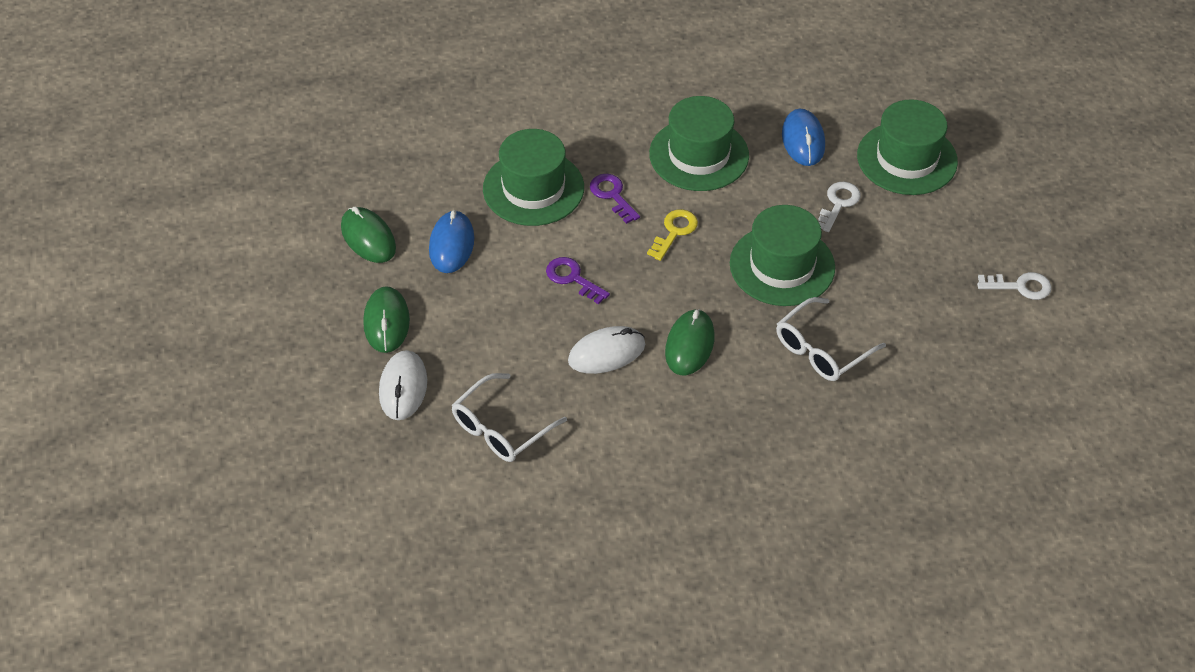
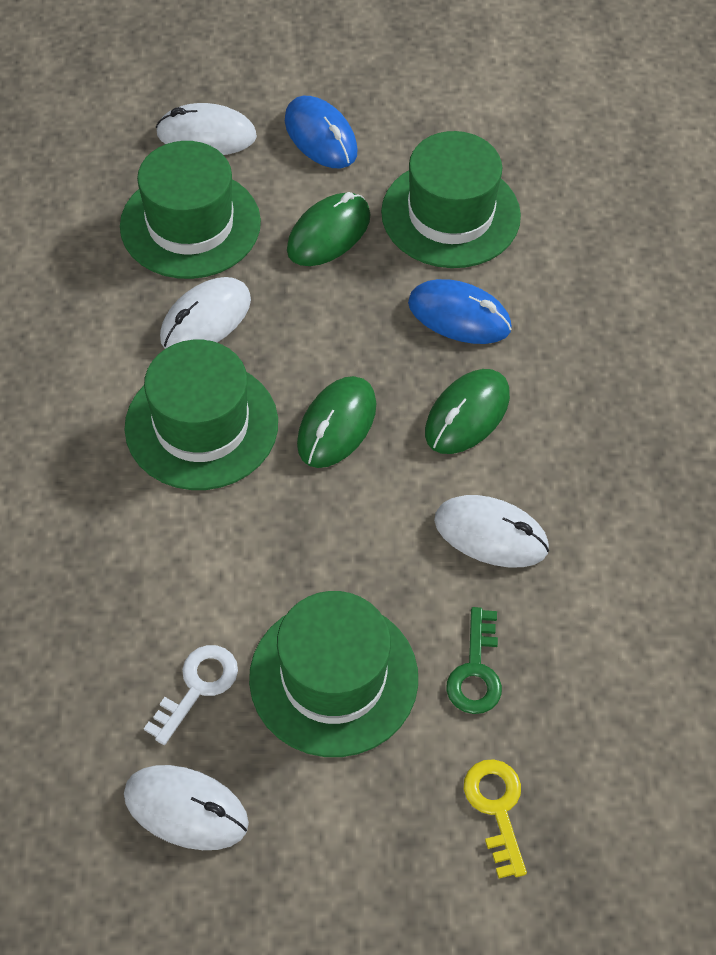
green key: none = 0 -> [446,607,502,714] = 1
purple key: [546,257,610,304] [590,174,640,224] = 2 -> none = 0
white glasses: [452,373,567,462] [776,297,886,381] = 2 -> none = 0
white key: [818,182,861,232] [977,272,1051,300] = 2 -> [144,645,238,745] = 1
white mouse: [379,350,427,420] [568,326,645,374] = 2 -> [124,765,249,850] [156,103,257,155] [160,277,251,349] [434,495,549,567] = 4

